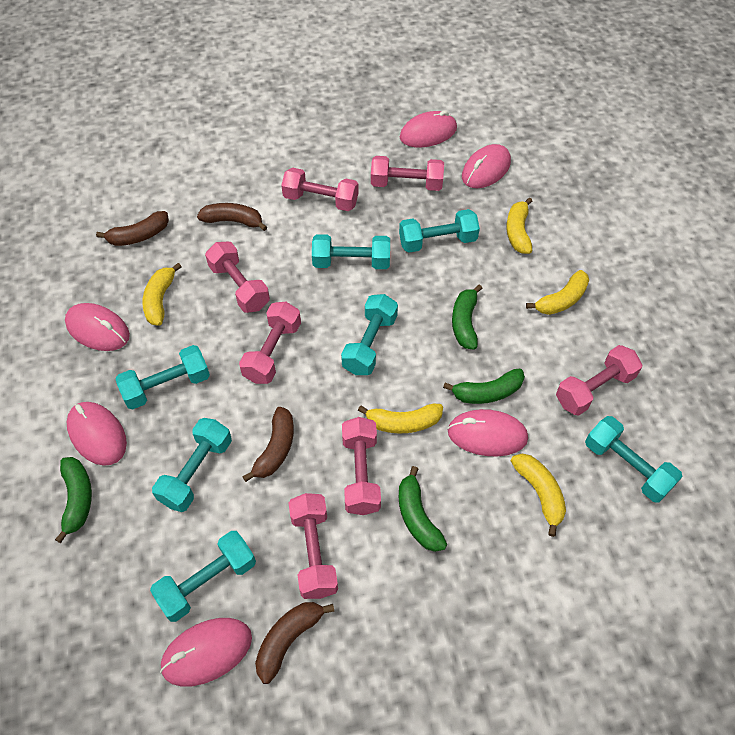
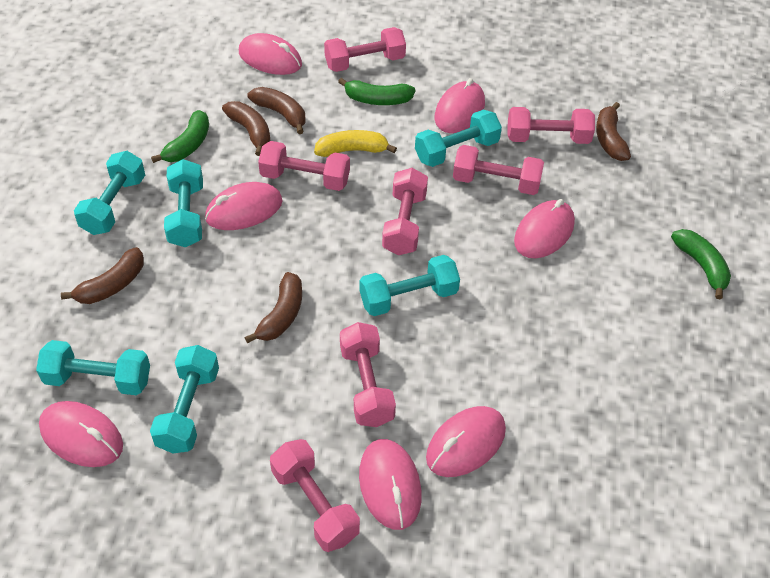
brown banana: [96,211,169,246] [197,203,267,231] [242,407,294,482] [255,602,335,684] = 4 -> [61,247,144,304] [222,101,270,156] [244,272,302,344] [248,87,305,134] [596,102,631,161] = 5
green banana: [55,457,92,543] [399,466,447,552] [443,369,525,404] [452,284,483,350] = 4 -> [151,110,209,163] [338,78,415,105] [671,229,731,299] = 3
pink mouse: [65,303,130,351] [67,402,127,466] [160,618,252,687] [400,110,457,147] [447,409,528,456] [462,144,511,188] = 6 -> [39,401,123,467] [205,182,283,230] [239,33,302,75] [359,439,422,530] [426,406,506,477] [435,78,485,133] [514,199,575,258] = 7
turquoise dumbbell: [115,345,210,409] [150,531,256,622] [152,418,232,512] [312,234,390,269] [341,294,398,375] [399,209,480,253] [585,416,683,503] = 7 -> [36,340,150,395] [74,151,145,235] [150,345,219,453] [164,159,203,247] [360,255,460,316] [415,110,502,167] = 6
yellow banana: [142,263,182,326] [358,404,443,433] [506,197,532,254] [511,454,566,537] [526,270,589,315] = 5 -> [314,130,397,157] = 1

